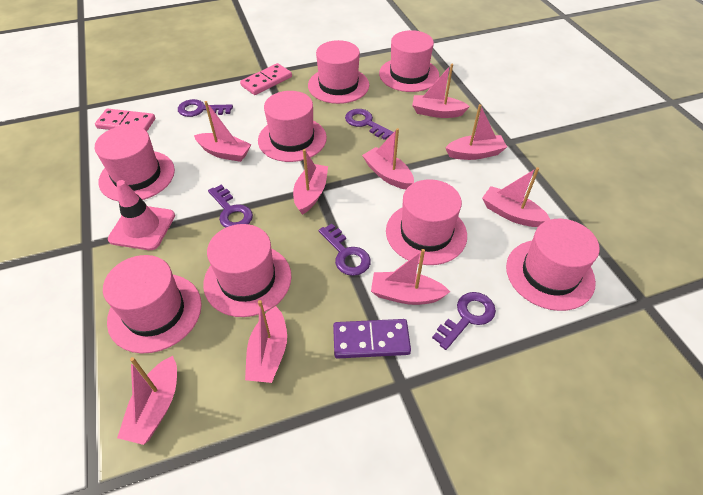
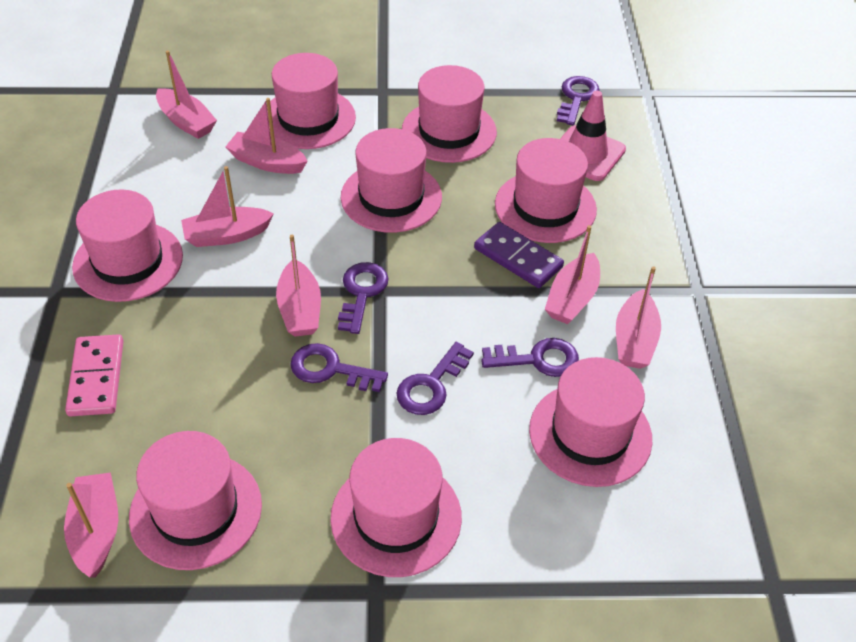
pink boat: [117,356,177,445] [194,101,251,162] [245,300,287,383] [293,149,328,215] [362,128,414,189] [371,249,450,305] [412,64,470,118] [445,104,507,160] [482,167,551,227] = 9 -> [64,473,118,578] [156,50,217,139] [181,166,274,247] [225,98,308,174] [276,235,321,337] [545,225,600,324] [616,266,661,369] = 7
pink domino: [95,108,155,132] [240,63,292,95] = 2 -> [65,334,123,416] = 1

